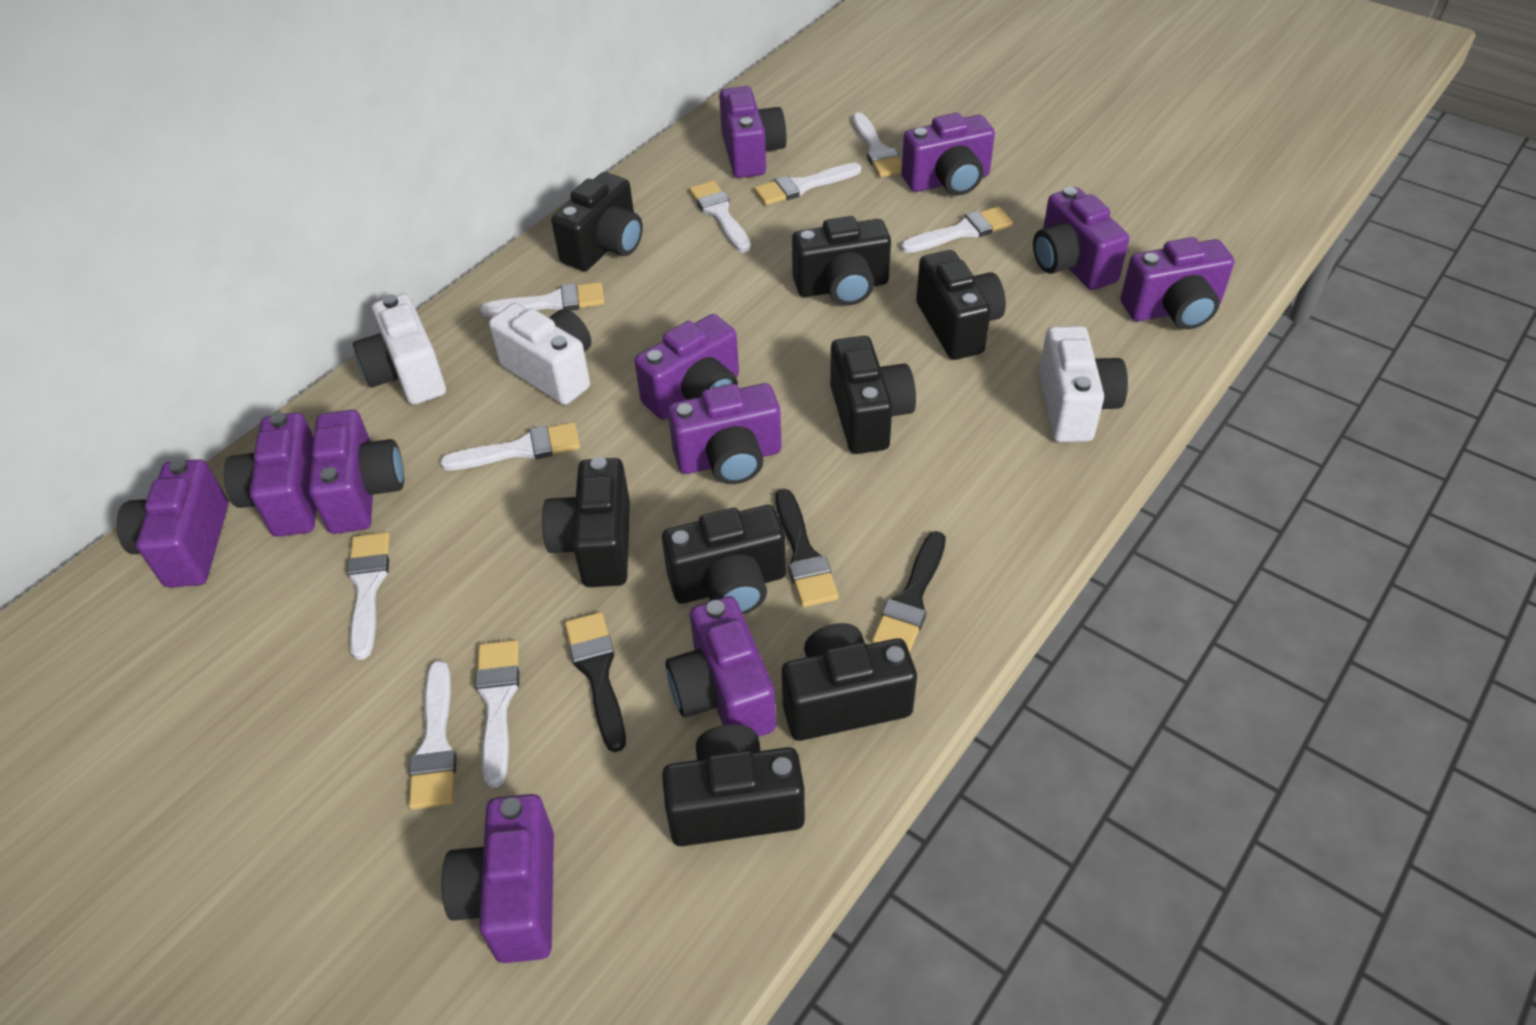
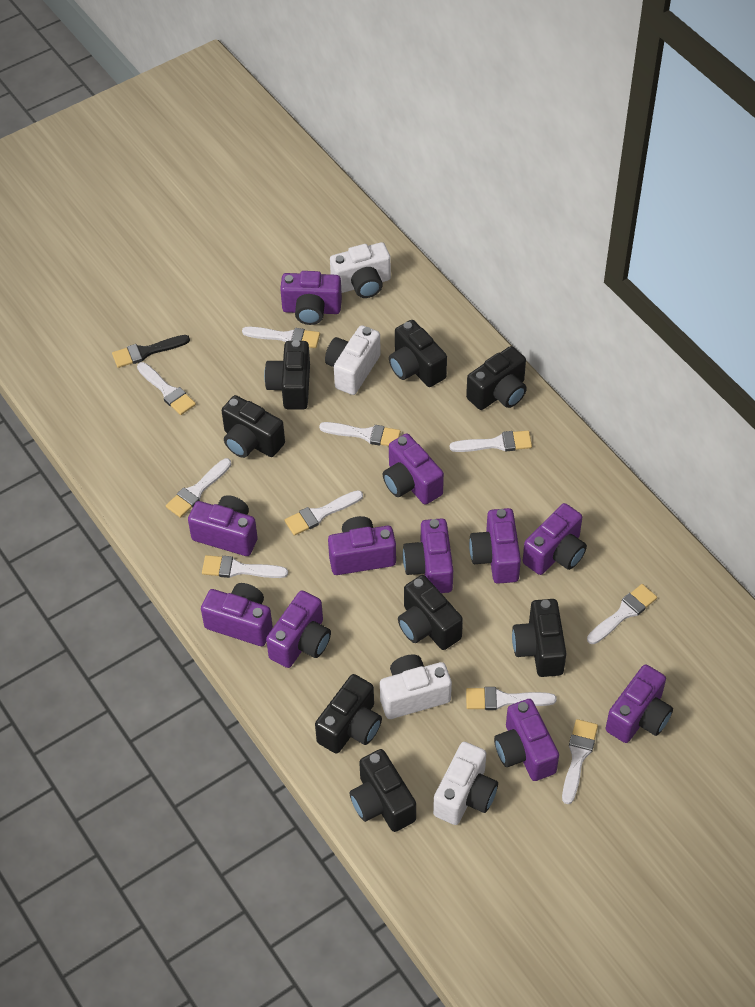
black brush: [565,612,626,752] [775,489,839,607] [872,531,946,653] = 3 -> [112,335,190,368] = 1
white brush: [347,532,390,660] [409,661,457,810] [440,422,580,470] [475,640,519,788] [480,282,604,317] [689,180,751,252] [754,163,861,205] [852,113,902,177] [901,207,1013,253] = 9 -> [137,362,196,415] [166,458,231,518] [202,555,288,578] [242,327,320,348] [284,490,363,536] [319,422,401,446] [450,431,532,452] [466,687,557,710] [562,719,598,804] [587,584,657,644] = 10
white camera: [353,294,446,405] [489,303,591,405] [1039,326,1128,442] = 3 -> [325,325,381,395] [330,242,391,298] [380,654,452,719] [433,742,498,825] = 4

